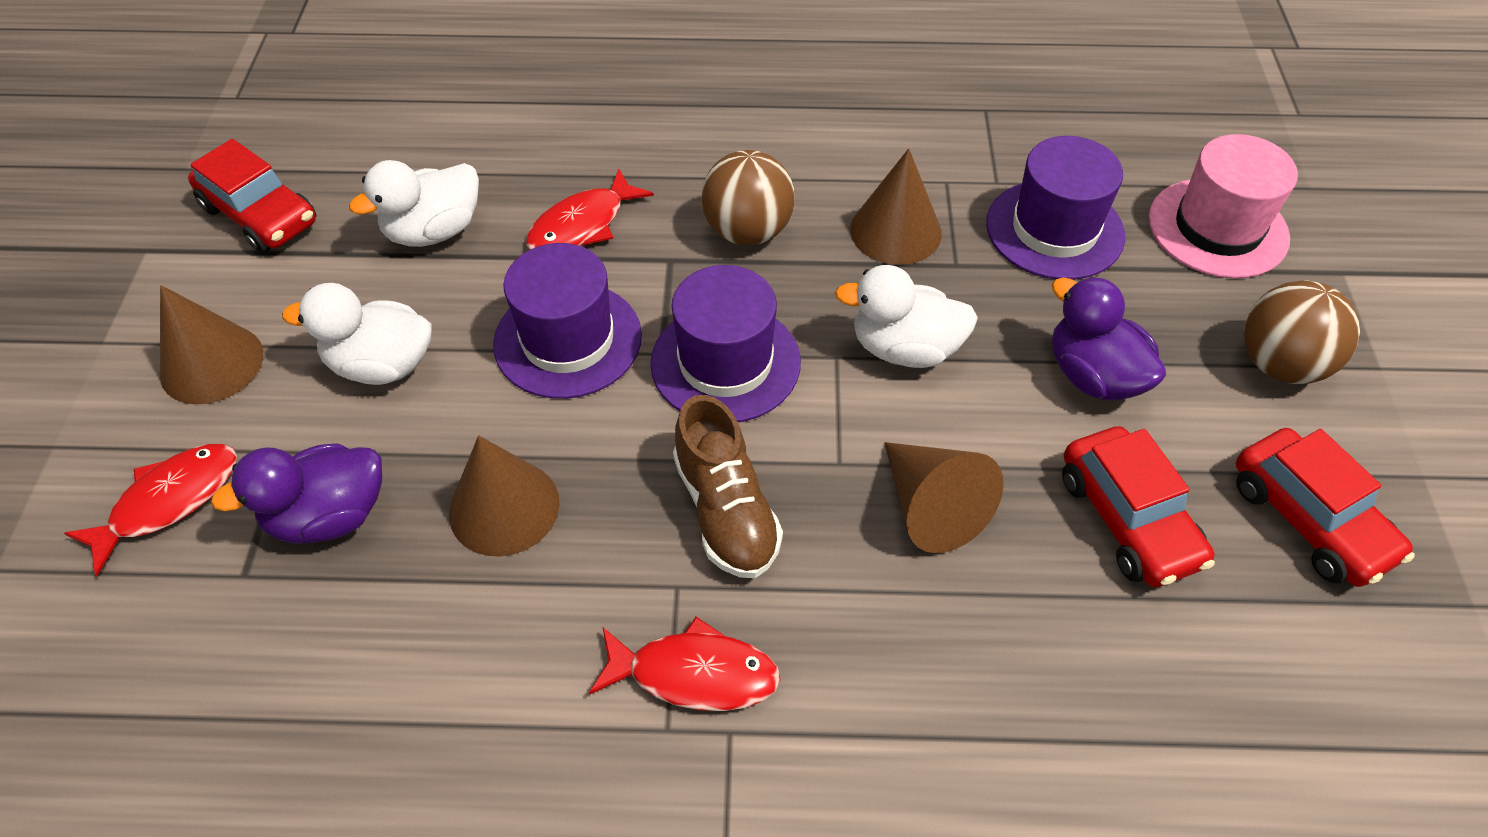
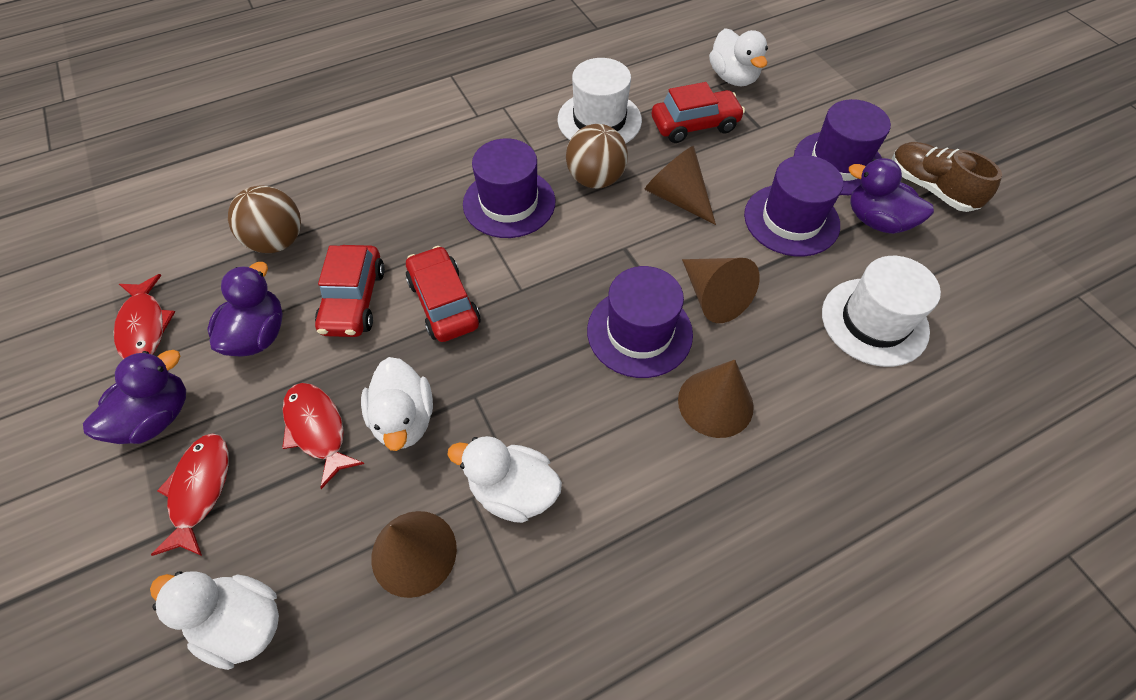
pink hat: [1149,134,1298,278] = 1 -> none = 0
purple duck: [211,443,382,544] [1052,277,1166,401] = 2 -> [83,350,186,444] [207,262,283,357] [849,158,934,234] = 3
purple hat: [493,243,642,399] [650,265,801,422] [986,136,1125,280] = 3 -> [463,138,556,238] [587,266,693,378] [744,155,843,256] [794,99,891,195] = 4
white duck: [282,283,432,385] [349,160,479,247] [835,265,978,368] = 3 -> [150,571,279,670] [361,357,433,451] [447,436,562,523] [709,28,768,86] = 4
white hat: none = 0 -> [558,58,642,143] [822,256,941,367] = 2

